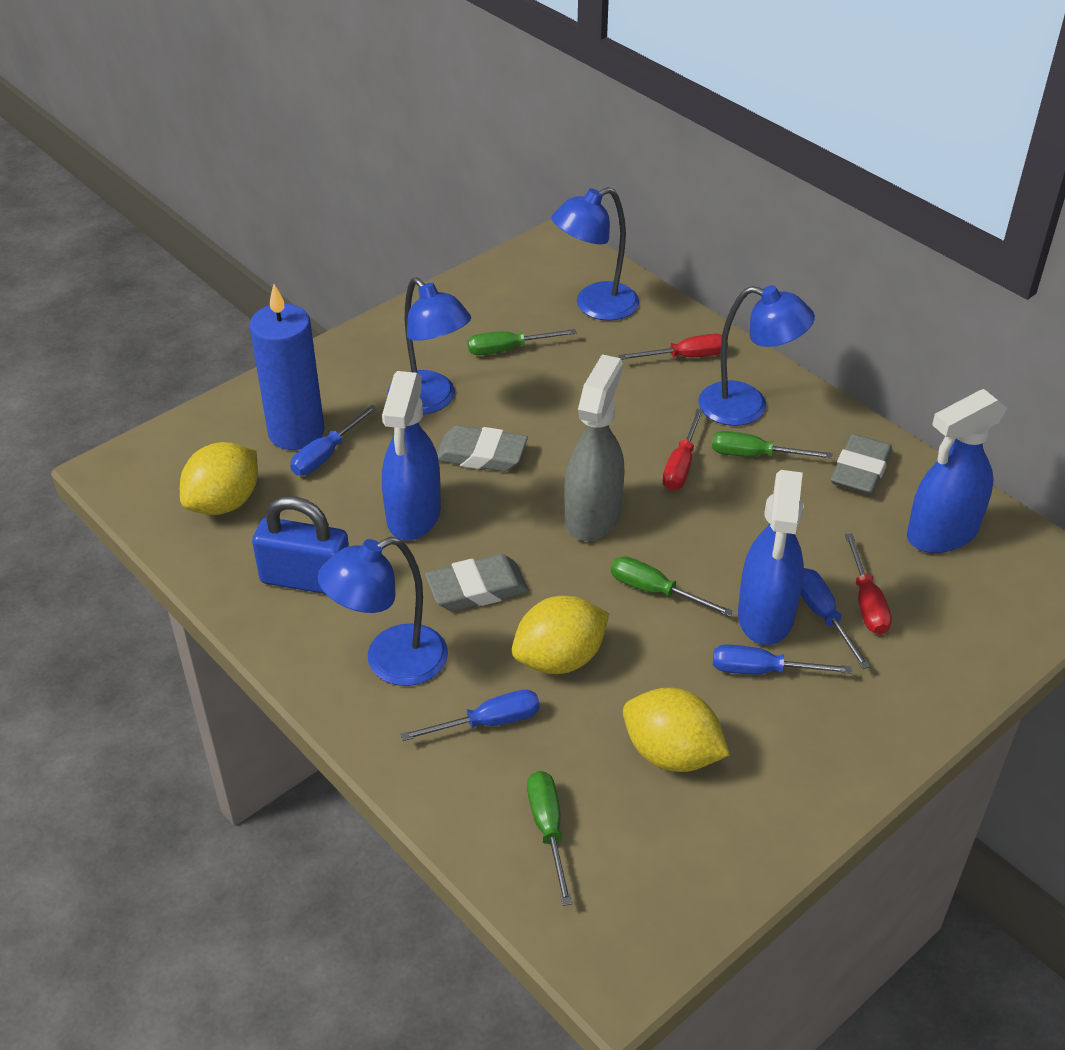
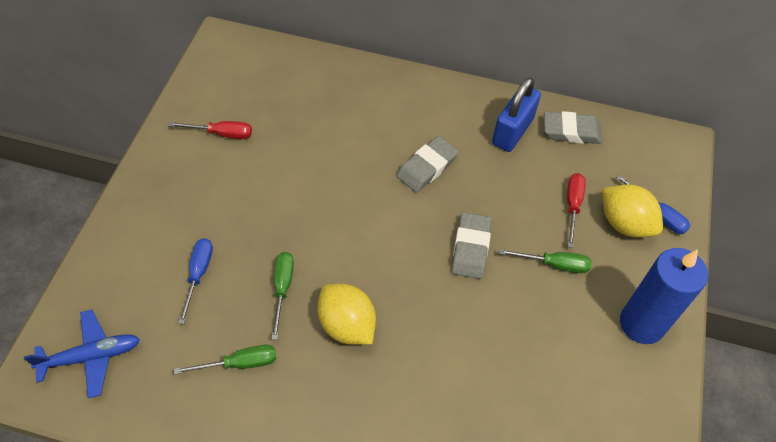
blue lamp: [318,537,448,686] [388,277,471,415] [552,187,639,321] [698,285,815,426] = 4 -> none = 0
blue plane: none = 0 -> [24,309,140,398] = 1
blue screwdriver: [290,405,377,475] [400,690,540,741] [713,644,852,674] [800,568,870,669] = 4 -> [178,238,213,324] [616,175,690,234] = 2
blue spray bottle: [382,371,441,540] [738,470,804,645] [907,389,1007,553] = 3 -> none = 0
green screwdriver: [468,329,577,355] [527,771,572,906] [611,556,733,617] [712,431,832,459] = 4 -> [174,345,276,375] [271,252,294,340] [499,249,592,273] = 3
grey spray bottle: [564,354,625,541] = 1 -> none = 0
red screwdriver: [619,334,728,360] [663,409,704,491] [845,534,892,635] = 3 -> [168,121,252,139] [567,173,586,248] = 2
yellow lemon: [180,442,258,515] [512,596,609,674] [623,688,730,772] = 3 -> [317,284,376,345] [603,184,663,238] = 2

